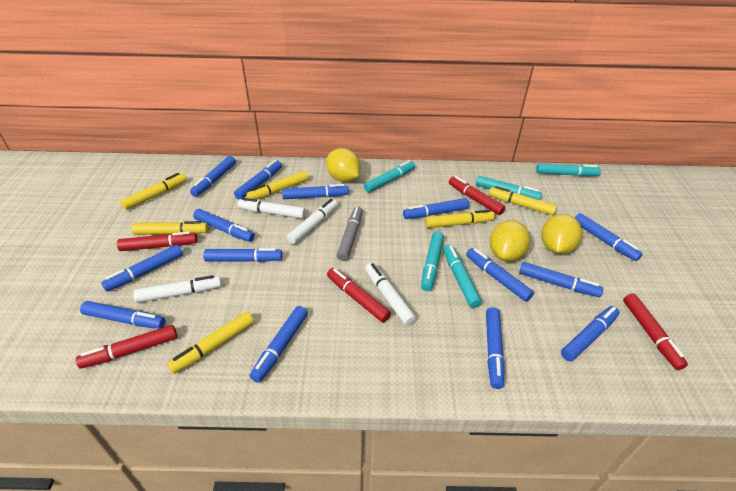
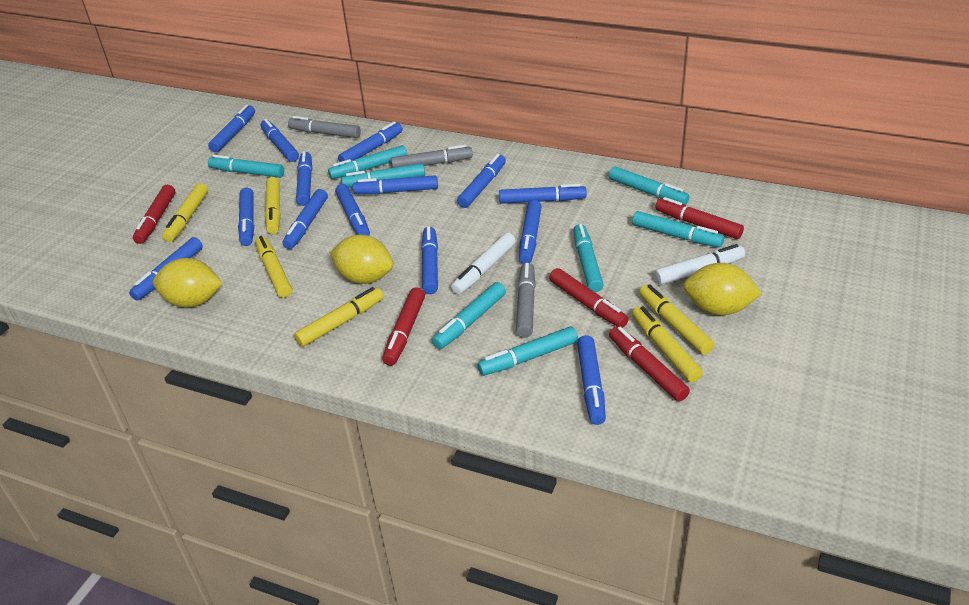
grey marker: [337,207,363,261] = 1 -> [288,116,361,138] [391,145,473,168] [516,263,536,338] = 3
turquoise marker: [364,160,415,192] [421,232,444,291] [443,245,482,308] [476,176,542,200] [536,163,601,176] = 5 -> [208,155,284,178] [328,145,407,179] [341,163,425,188] [432,282,506,349] [477,326,578,376] [573,224,604,292] [609,166,690,205] [632,211,724,248] = 8
white marker: [133,275,222,303] [237,198,306,219] [287,199,338,244] [365,263,416,326] = 4 -> [451,233,516,294] [654,244,745,285] = 2

